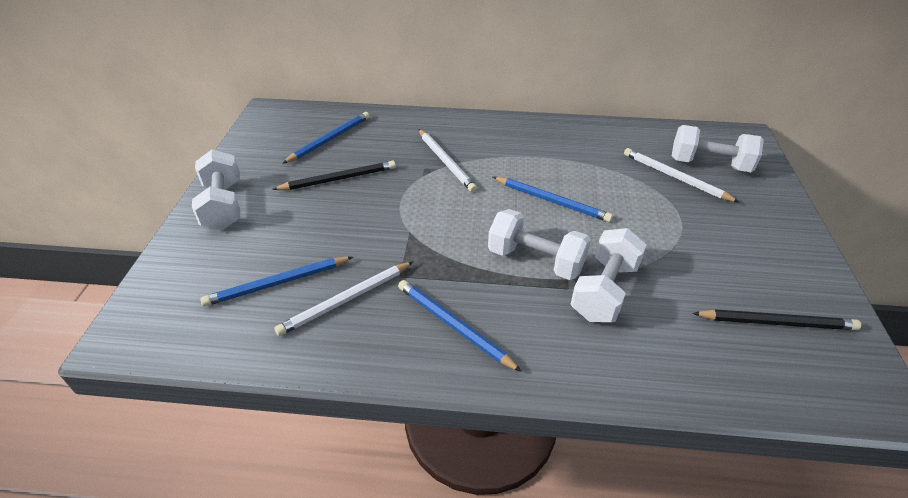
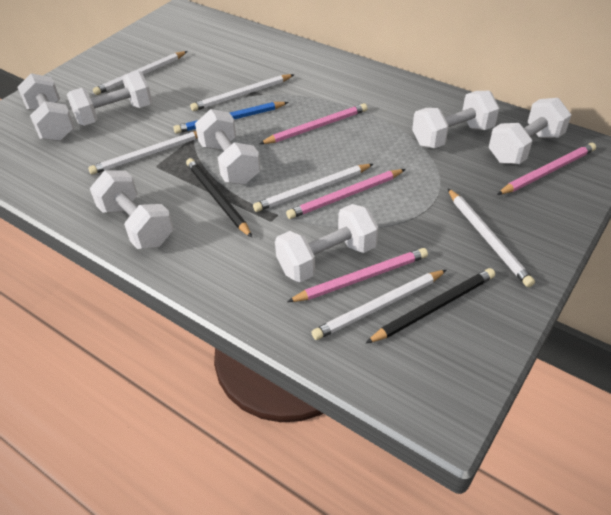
blue pencil: [200,257,353,307] [282,112,370,164] [398,280,522,372] [493,177,613,222] = 4 -> [173,102,289,134] = 1
pink pencil: none = 0 -> [259,103,368,144] [286,169,406,219] [287,248,428,302] [497,143,596,195] = 4
white dumbbell: [192,149,241,230] [488,209,591,280] [571,228,647,322] [672,125,764,172] = 4 -> [17,73,75,141] [67,71,152,126] [90,170,174,249] [195,109,261,185] [275,204,378,282] [412,91,500,148] [489,98,571,164] = 7
white pencil: [274,262,413,336] [419,129,477,192] [624,148,740,203] = 3 -> [88,131,198,175] [93,51,188,95] [190,74,295,111] [253,164,373,212] [311,270,447,340] [448,188,535,287] = 6

